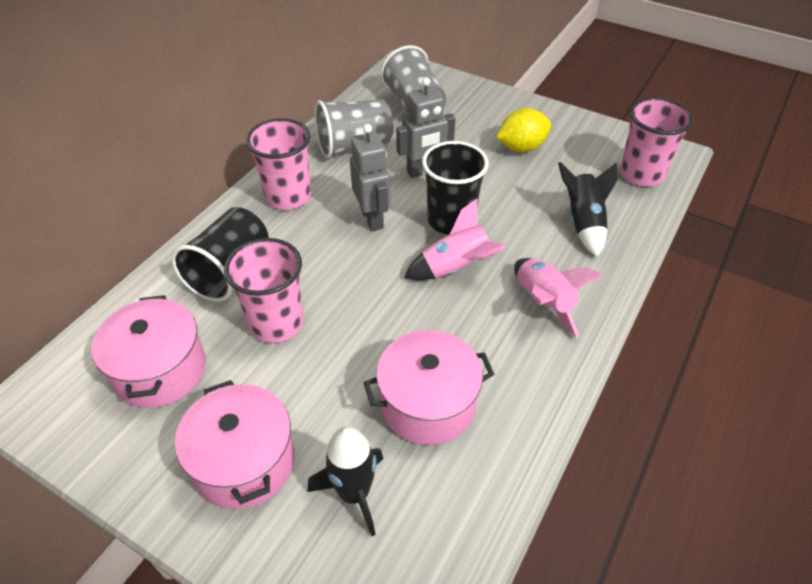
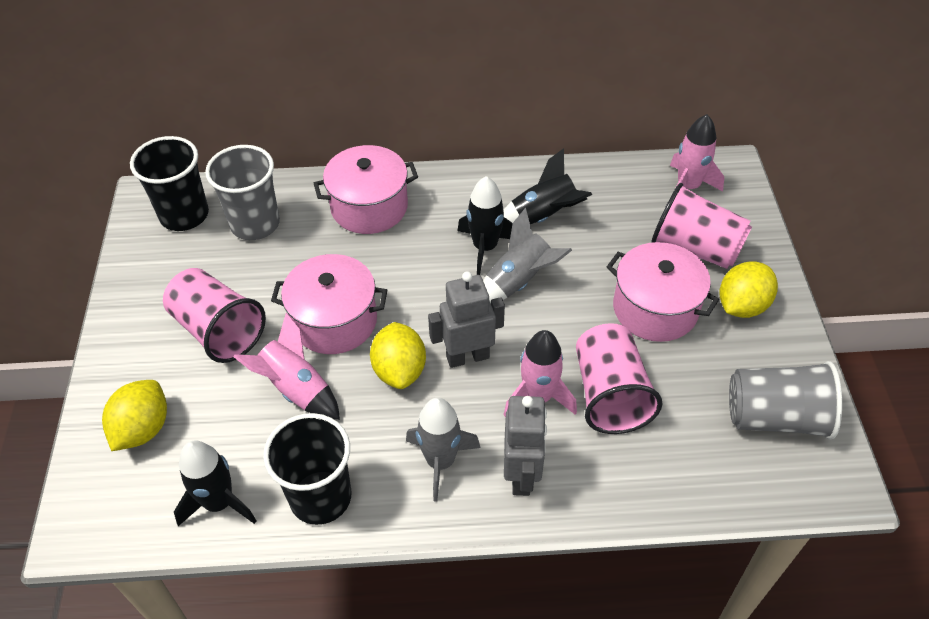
black rocket: [308,426,383,536] [558,162,617,257] = 2 -> [174,440,256,526] [458,176,513,275] [503,148,592,224] = 3
grey rocket: none = 0 -> [406,398,481,502] [483,208,572,303] = 2
pink rocket: [404,199,506,280] [514,258,602,338] = 2 -> [233,313,340,420] [503,330,577,417] [670,114,724,191] = 3
yellow lemon: [496,108,551,152] = 1 -> [102,380,167,451] [370,322,426,389] [719,261,778,318] = 3

